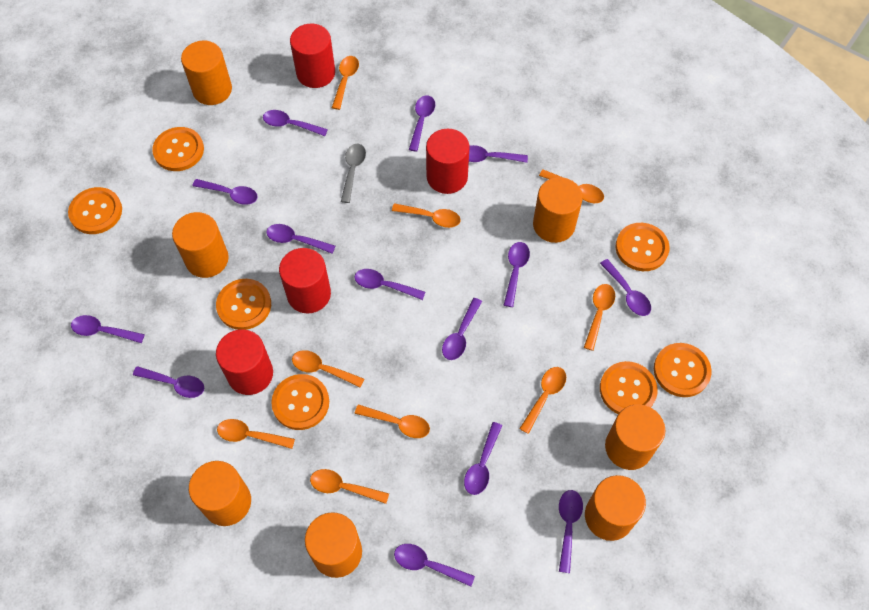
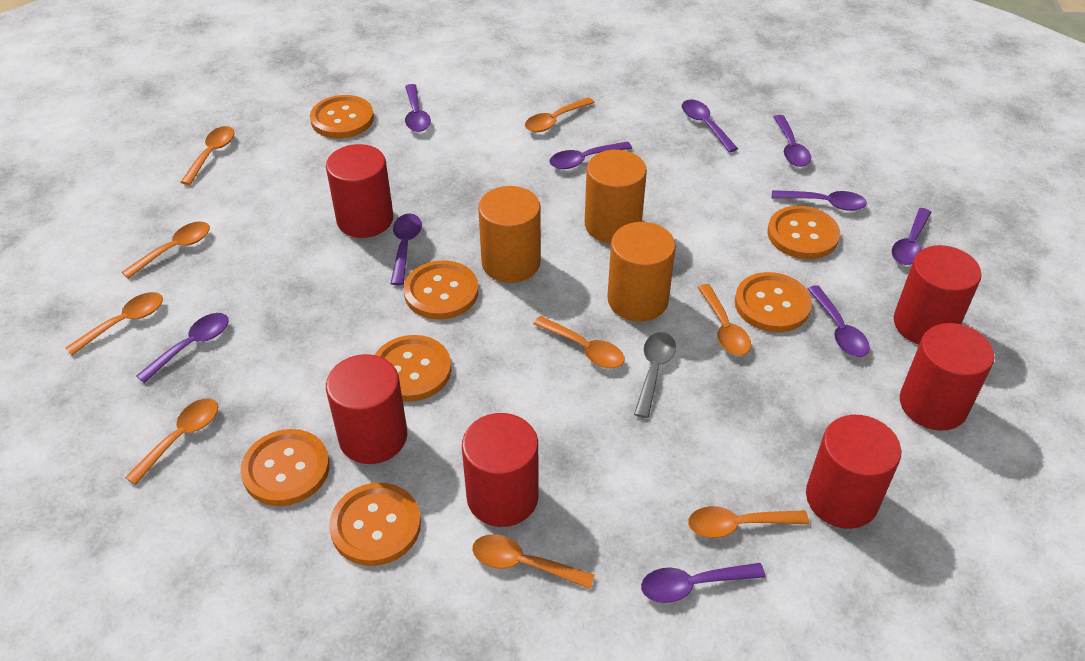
orange cylinder: [172,212,229,278] [181,41,232,105] [189,461,251,526] [305,512,362,578] [533,177,583,243] [585,475,646,541] [605,404,665,470] = 7 -> [478,186,541,283] [585,150,647,243] [607,222,676,322] = 3
purple spoon: [71,315,145,343] [133,366,204,398] [192,179,258,205] [263,110,328,136] [266,224,335,254] [354,269,425,300] [394,544,475,587] [409,95,435,152] [442,298,482,360] [464,422,502,495] [469,145,528,163] [504,242,530,307] [559,490,583,573] [600,259,651,316] = 14 -> [136,313,229,383] [390,214,422,285] [405,84,431,132] [549,141,632,169] [641,563,766,603] [682,99,738,153] [772,190,867,211] [774,115,811,167] [807,285,870,357] [892,208,932,265] = 10
red cylinder: [216,329,273,395] [279,248,331,314] [290,24,335,88] [426,129,470,194] = 4 -> [326,144,393,238] [326,354,407,464] [462,413,539,527] [806,415,901,529] [894,245,982,345] [900,323,995,431] = 6

